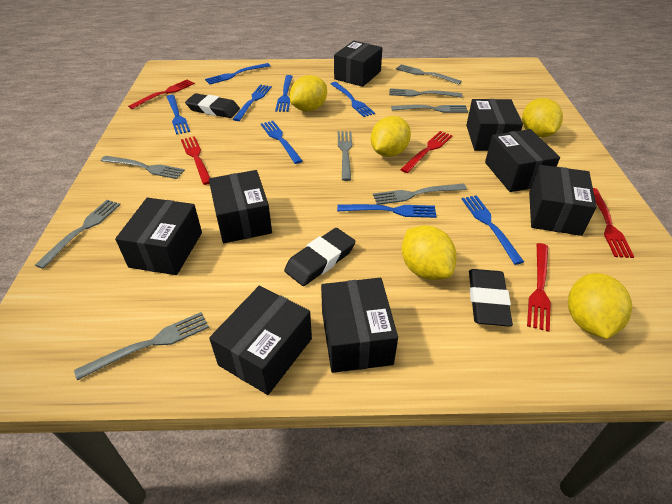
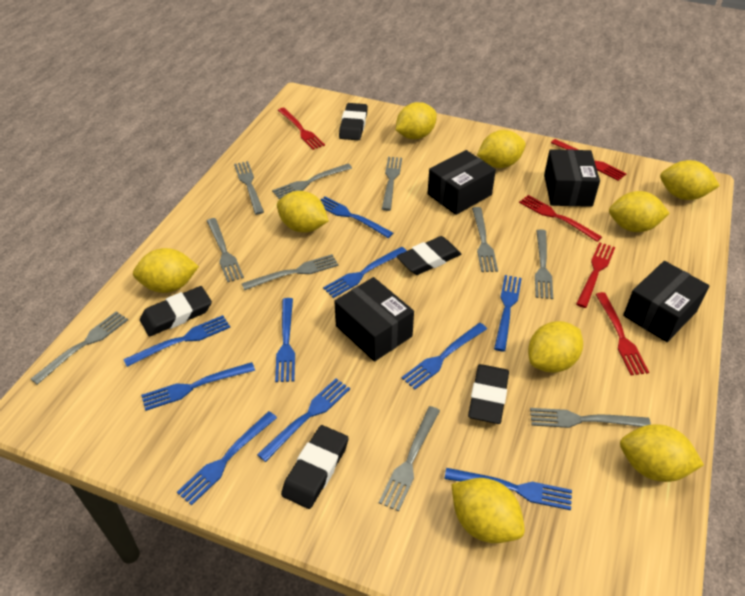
black box: [115,198,202,275] [209,170,272,243] [209,286,312,395] [321,278,398,373] [334,41,382,87] [466,99,523,151] [485,129,560,192] [529,165,597,236] = 8 -> [334,277,414,362] [427,150,496,215] [544,149,600,207] [623,261,710,342] = 4
black eraser: [185,93,240,118] [284,228,355,286] [469,269,513,327] = 3 -> [140,286,212,337] [281,425,349,509] [339,103,368,140] [397,236,461,275] [468,364,509,424] = 5
blue fork: [167,95,190,135] [205,63,270,84] [233,85,272,121] [261,121,303,164] [275,75,293,112] [331,82,375,117] [337,204,437,218] [462,195,524,265] = 8 -> [123,315,230,367] [141,362,255,411] [177,411,277,506] [257,379,350,462] [275,298,295,382] [321,196,393,238] [323,247,407,298] [402,323,487,390] [444,468,572,510] [494,275,522,352] = 10
grey fork: [35,200,121,269] [74,312,209,380] [101,156,185,179] [338,131,352,181] [373,183,467,205] [389,88,463,97] [391,105,468,113] [396,64,462,84] = 8 -> [31,311,128,385] [207,218,244,282] [234,161,264,215] [242,254,339,290] [272,164,352,199] [379,406,440,512] [382,157,402,211] [472,207,498,272] [530,408,651,428] [535,229,553,299] = 10
yellow lemon: [290,75,327,111] [371,116,411,157] [402,226,457,280] [522,98,563,137] [568,273,632,339] = 5 -> [133,248,199,293] [277,191,329,233] [396,102,437,139] [451,478,525,543] [477,130,526,168] [528,321,583,373] [609,191,670,232] [620,424,704,482] [660,160,720,200] = 9

